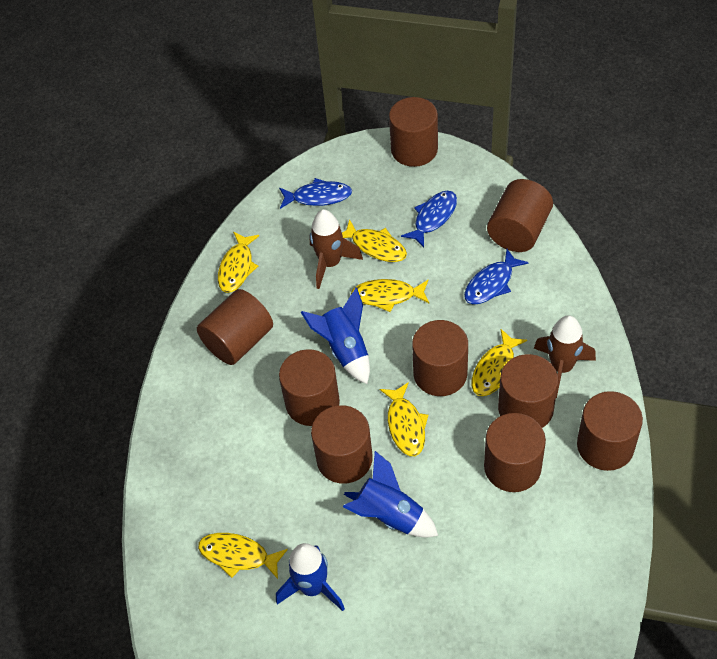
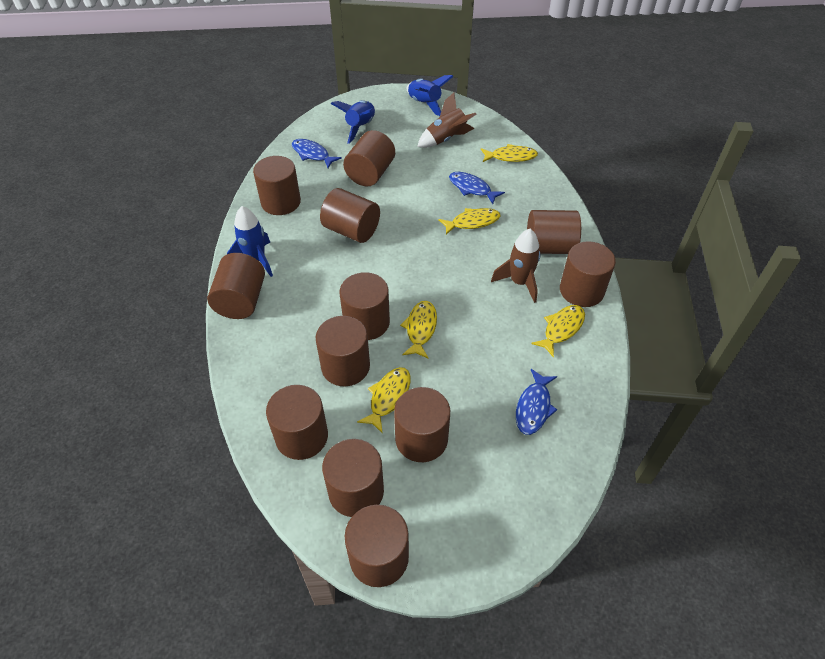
brown cylinder: [197,289,273,365] [279,349,340,426] [311,405,373,484] [389,97,438,167] [412,320,468,396] [484,413,546,492] [487,179,553,252] [498,354,558,428] [577,391,643,471] = 9 -> [207,253,265,319] [253,156,301,215] [266,385,328,460] [316,316,370,386] [320,188,380,243] [322,439,384,517] [340,272,390,340] [343,130,395,187] [345,505,409,587] [394,387,450,462] [527,210,581,254] [560,241,616,307] = 12
yellow fish: [198,533,288,579] [218,232,259,293] [342,219,407,262] [351,279,429,312] [380,382,429,456] [472,329,527,396] = 6 -> [357,367,411,434] [400,301,437,359] [438,208,500,235] [481,144,538,162] [531,305,585,358] = 5

